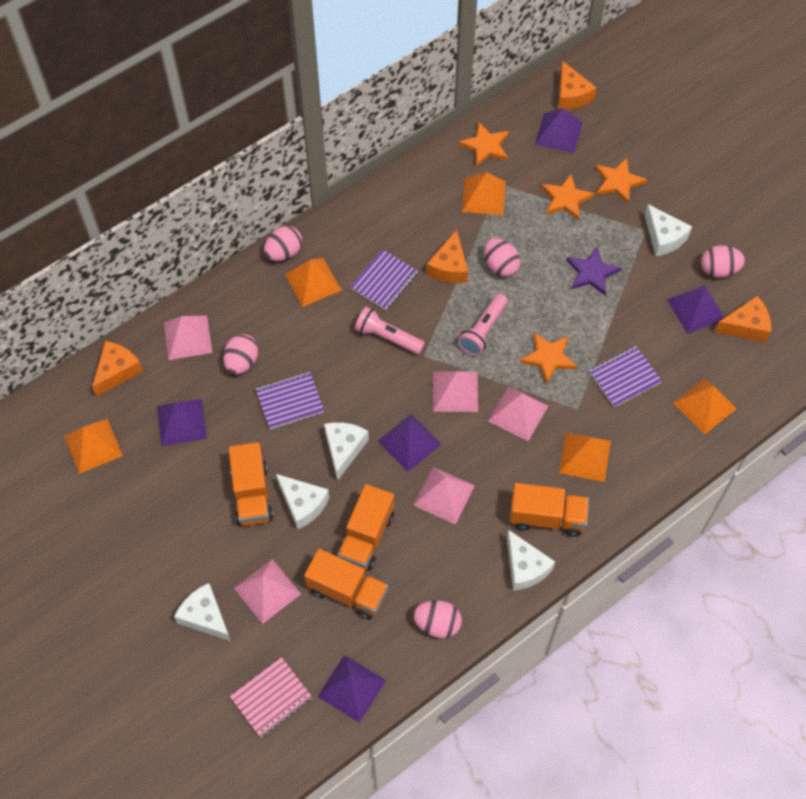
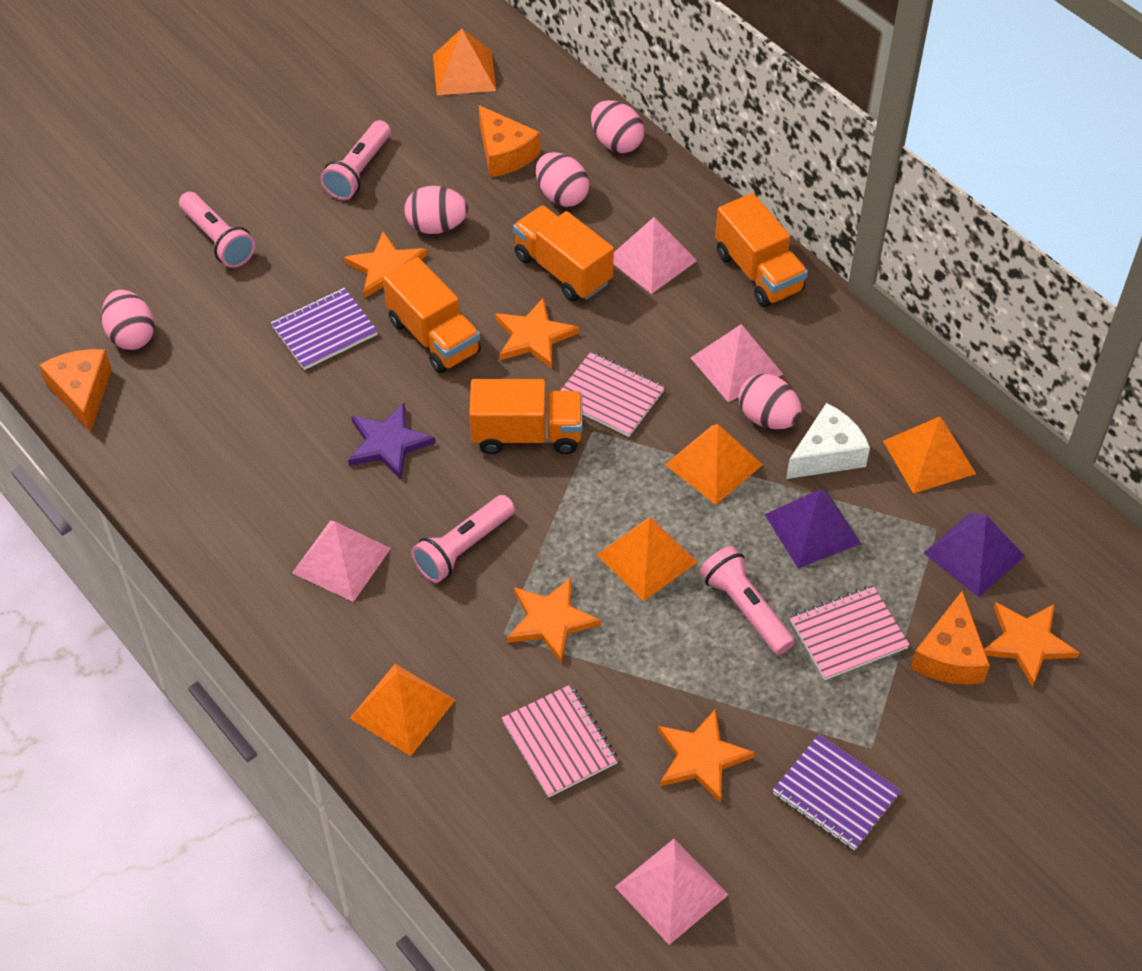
orange cheese: [92,341,144,397] [426,230,468,283] [558,61,597,110] [714,296,771,342] = 4 -> [39,349,112,432] [479,105,540,177] [911,591,990,685] = 3
orange star: [458,122,509,167] [520,332,578,384] [541,174,595,220] [595,158,647,204] = 4 -> [344,231,428,298] [495,297,579,369] [507,578,601,664] [658,709,755,803] [984,602,1080,687] = 5
pink flashlight: [355,306,425,354] [458,294,508,356] = 2 -> [179,192,255,268] [320,120,391,200] [411,495,515,583] [700,546,795,655] = 4
pink notebook: [230,657,312,738] = 1 -> [502,684,618,797] [560,351,665,437] [790,585,910,680] = 3
pink pyramid: [164,315,213,360] [234,559,301,624] [413,467,475,524] [433,371,478,412] [488,386,548,441] = 5 -> [292,520,391,602] [613,217,697,294] [615,839,729,945] [690,324,783,402] = 4
purple notebook: [256,372,324,429] [350,249,418,310] [589,346,662,408] = 3 -> [271,288,378,370] [773,734,901,850] = 2
purple pyramid: [157,399,207,446] [317,655,386,723] [378,414,442,472] [535,108,583,153] [667,285,725,334] = 5 -> [764,489,861,569] [924,513,1025,598] = 2
white cheese: [174,583,231,641] [276,474,329,529] [324,422,369,481] [507,530,555,591] [645,204,692,256] = 5 -> [786,403,870,479] = 1

